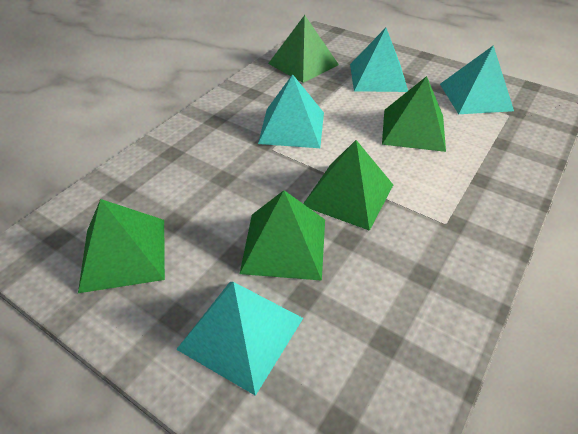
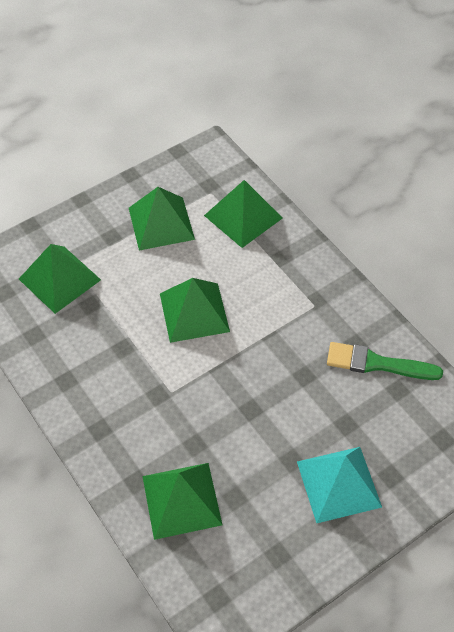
green brush: none = 0 -> [327,342,443,380] = 1
turquoise pyramid: [176,282,303,396] [258,74,324,148] [350,28,408,92] [440,45,514,114] = 4 -> [297,447,382,523] = 1

